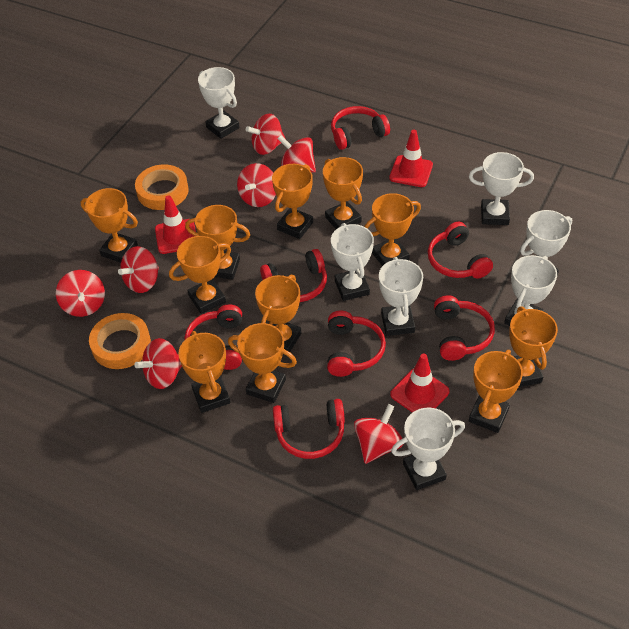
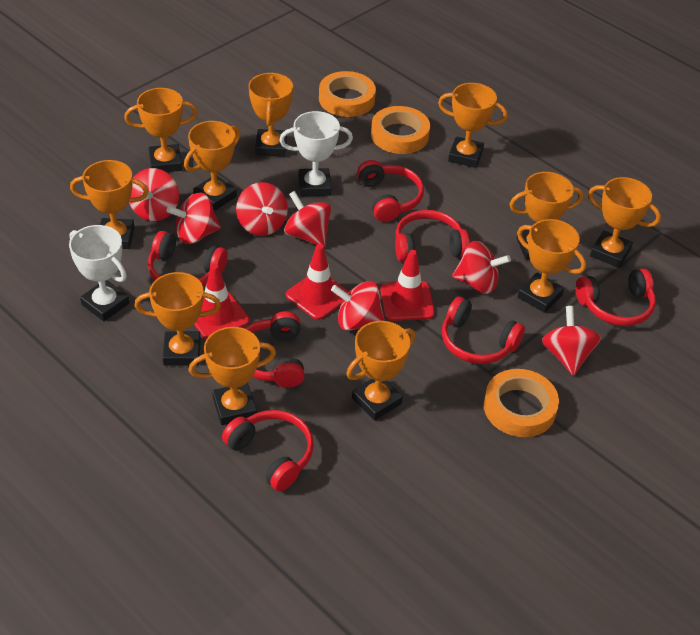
orange tape: [89,313,151,369] [135,164,189,210] = 2 -> [319,71,376,117] [371,106,430,154] [484,369,559,437] = 3
white trophy: [198,67,240,139] [331,223,374,301] [379,257,423,336] [391,408,465,490] [469,152,534,225] [504,255,557,326] [520,210,572,276] = 7 -> [69,225,129,321] [279,111,353,197] = 2

